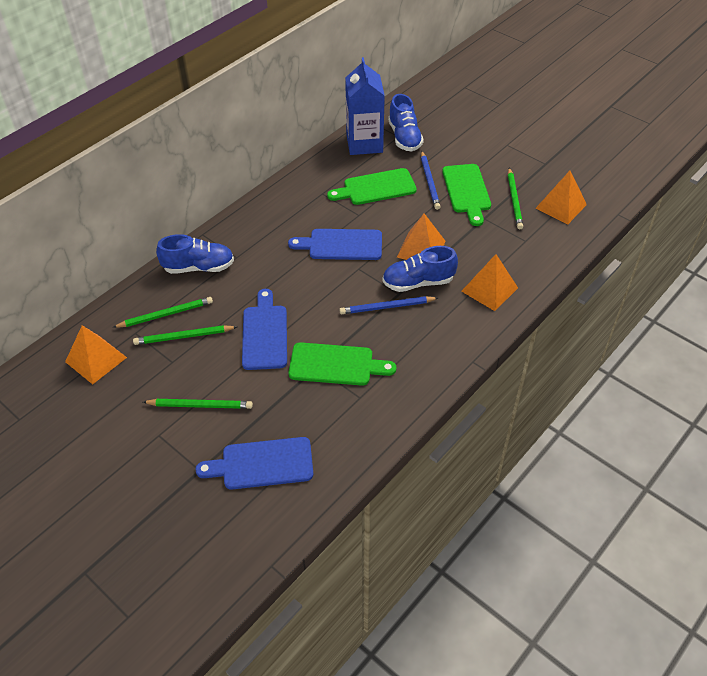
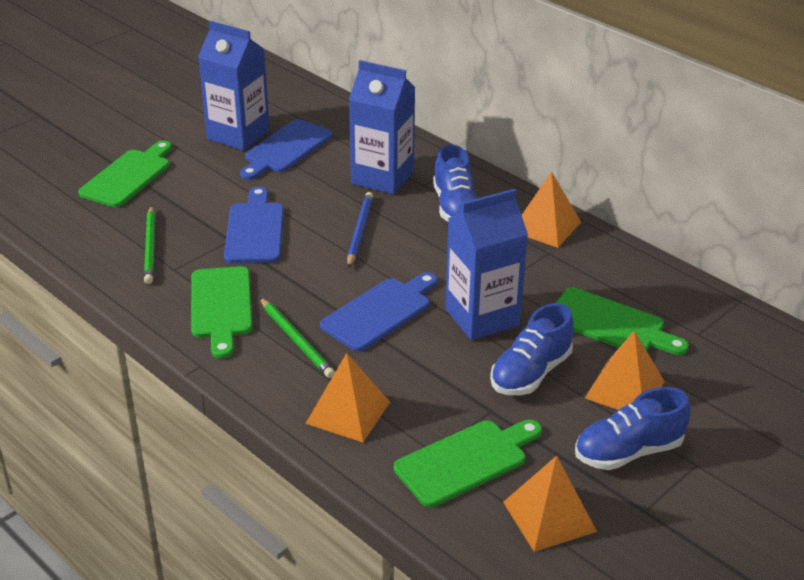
blue carton: [345,57,385,155] = 1 -> [198,21,270,151] [349,60,415,195] [445,189,528,340] = 3
blue pencil: [340,296,438,314] [421,151,440,210] = 2 -> [347,192,373,268] = 1
green cutting board: [288,342,396,386] [327,168,417,205] [442,164,491,226] = 3 -> [78,141,172,207] [191,266,252,359] [394,420,542,507] [556,288,689,355] = 4
green pencil: [112,297,213,328] [133,325,237,345] [143,399,253,409] [508,168,523,229] = 4 -> [144,205,155,284] [260,298,335,378] = 2

